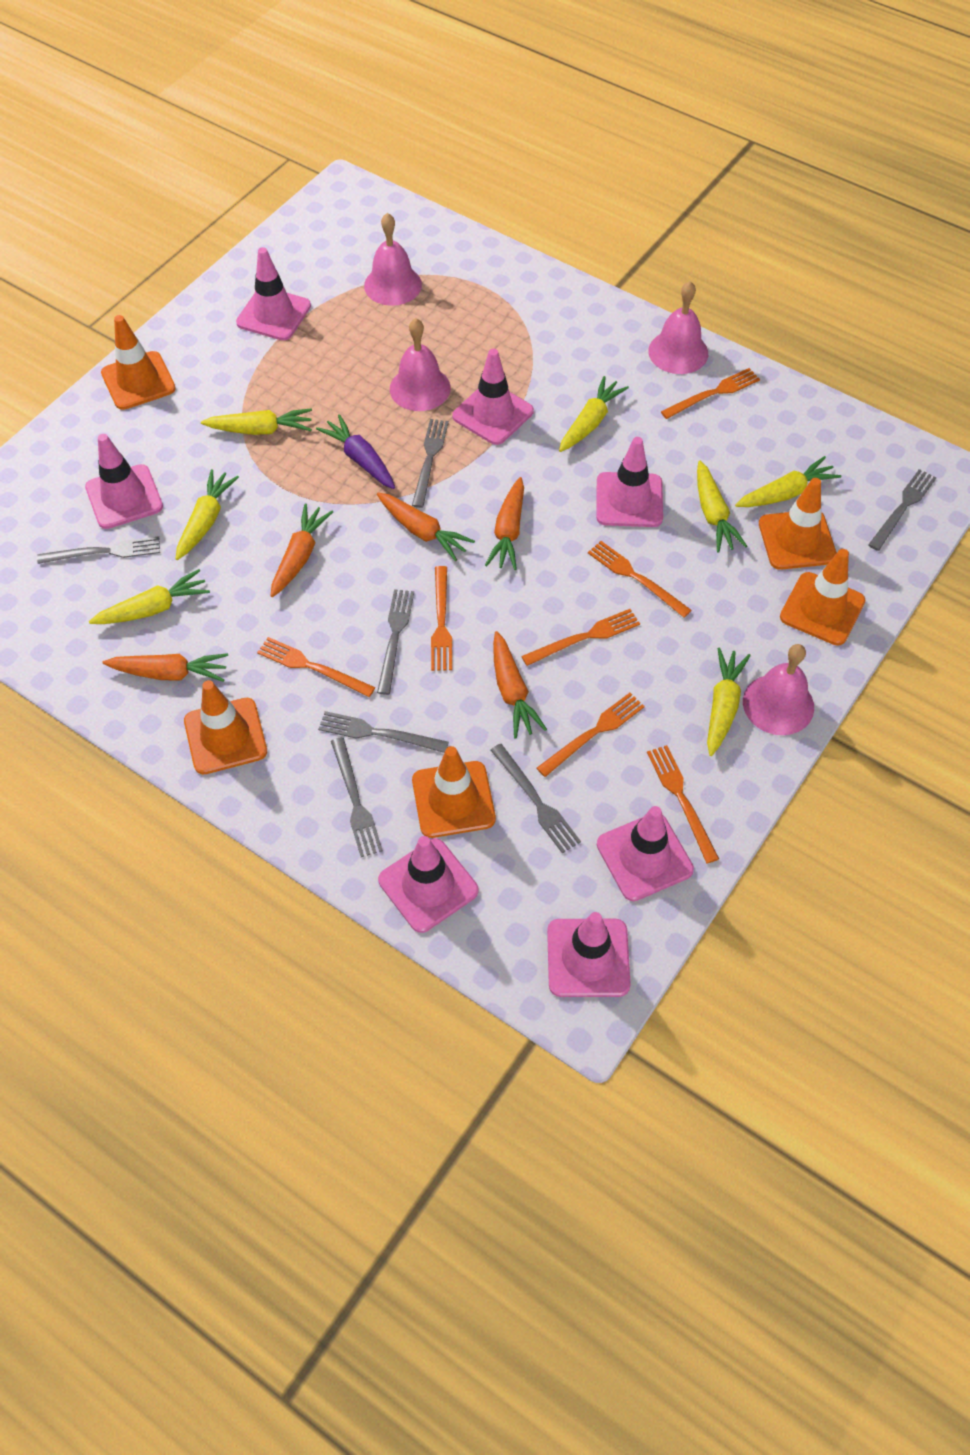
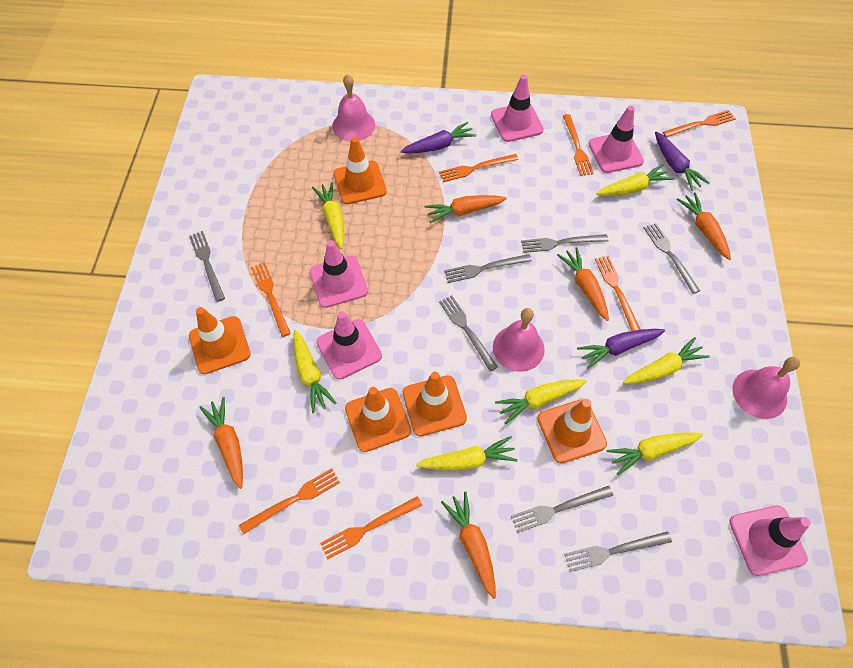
pink bell: [364,213,422,306] [390,318,451,411] [648,281,708,374] [743,644,814,735] = 4 -> [332,74,375,141] [493,308,545,372] [732,357,800,419] = 3
pink traffic cone: [85,434,163,529] [236,247,311,341] [378,836,479,933] [452,349,534,445] [547,912,631,997] [596,437,663,527] [597,806,694,901] = 7 -> [309,240,368,308] [316,311,382,379] [491,75,544,142] [589,106,644,173] [729,506,811,576] = 5
purple carrot: [316,414,395,489] = 1 -> [401,122,476,153] [577,329,665,369] [655,132,709,191] = 3

